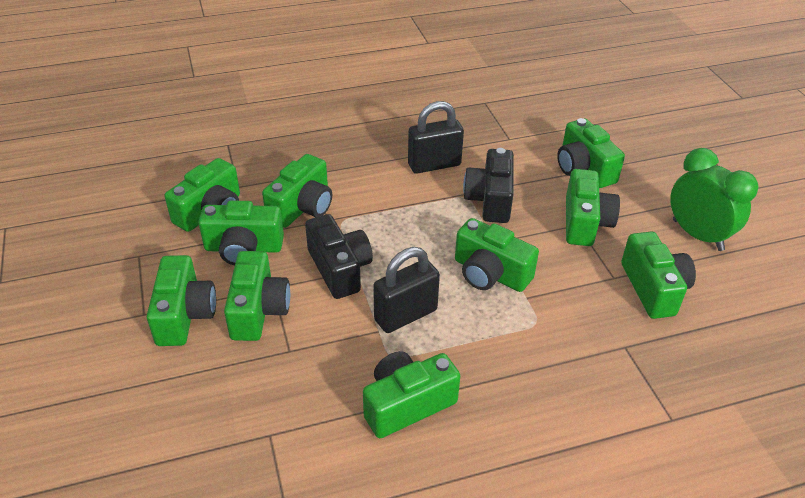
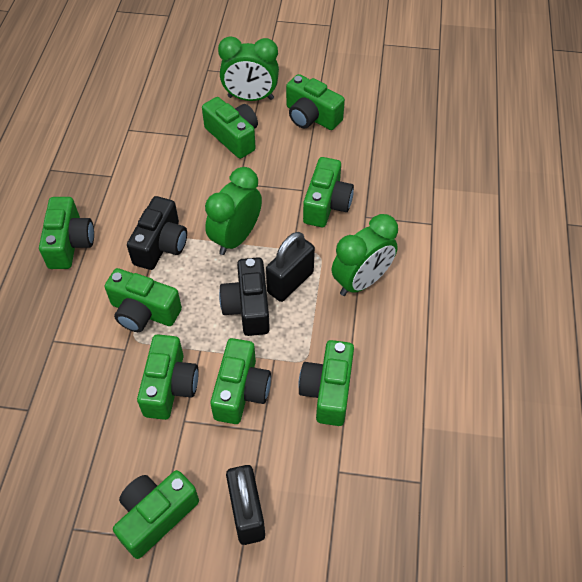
green camera: [147,255,216,346] [165,158,240,232] [198,201,284,265] [224,251,290,341] [262,154,332,228] [363,351,460,438] [455,218,539,292] [557,118,625,188] [566,169,620,246] [621,232,696,319] = 10 -> [39,197,94,269] [105,268,182,332] [113,470,199,559] [137,334,199,420] [202,97,258,159] [210,338,271,424] [286,74,345,130] [298,340,354,426] [303,157,354,227] = 9
green clock: [670,148,758,251] = 1 -> [205,167,262,255] [218,36,279,101] [332,214,398,296] = 3

